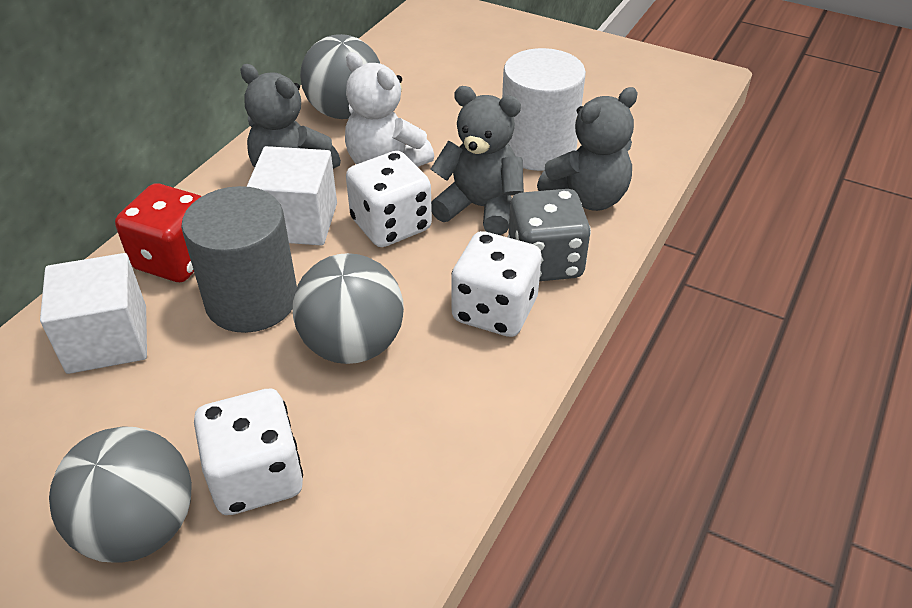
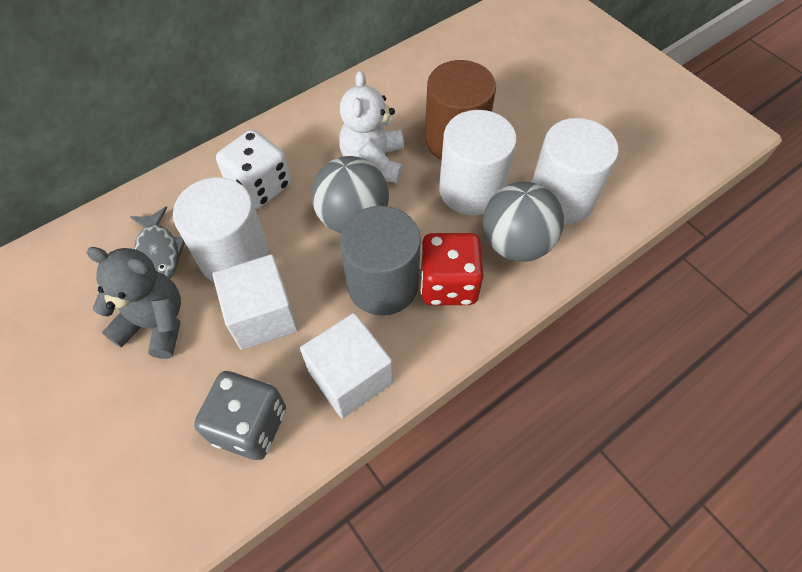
brown cylinder: none = 0 -> [425,60,496,160] = 1
grey ball: [49,426,192,563] [293,253,404,364] [300,34,380,119] = 3 -> [311,156,389,233] [483,182,564,262] = 2
grey fish: none = 0 -> [130,206,185,279] = 1
grey teddy bear: [240,64,341,169] [431,86,524,235] [537,87,638,211] = 3 -> [86,247,181,359] = 1
white cylinder: [502,48,586,171] = 1 -> [173,177,269,282] [439,110,517,215] [532,118,619,224] = 3
white dice: [194,389,303,515] [346,151,432,247] [451,231,542,337] = 3 -> [216,130,291,209] = 1

